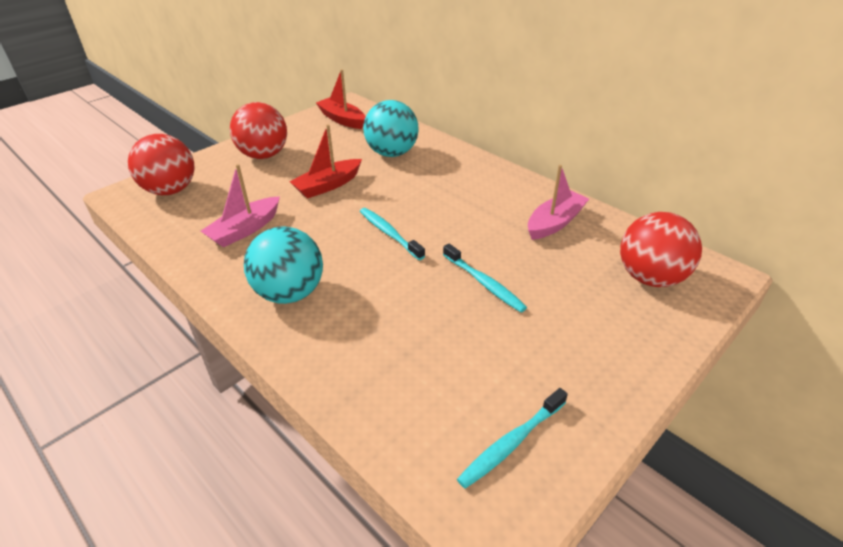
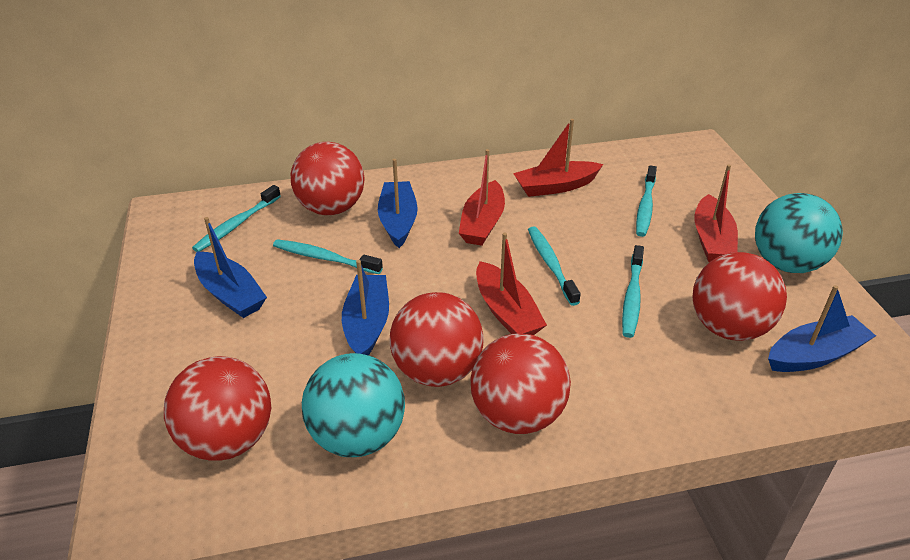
blue boat: none = 0 -> [194,217,267,318] [342,260,389,355] [378,159,418,248] [768,285,876,372] = 4
pink boat: [201,164,280,247] [528,165,589,240] = 2 -> none = 0
red ball: [128,134,195,195] [230,102,287,159] [620,212,702,287] = 3 -> [164,356,271,461] [291,142,365,215] [390,292,484,387] [470,333,571,434] [693,252,787,341] = 5
red boat: [290,124,362,198] [316,69,366,129] = 2 -> [459,149,505,246] [476,233,547,335] [513,119,603,197] [695,164,738,262] = 4
turquoise toothbrush: [360,208,425,260] [443,243,527,312] [457,388,568,489] = 3 -> [192,185,281,252] [273,239,383,274] [528,226,581,306] [622,245,644,338] [636,165,657,237] = 5

